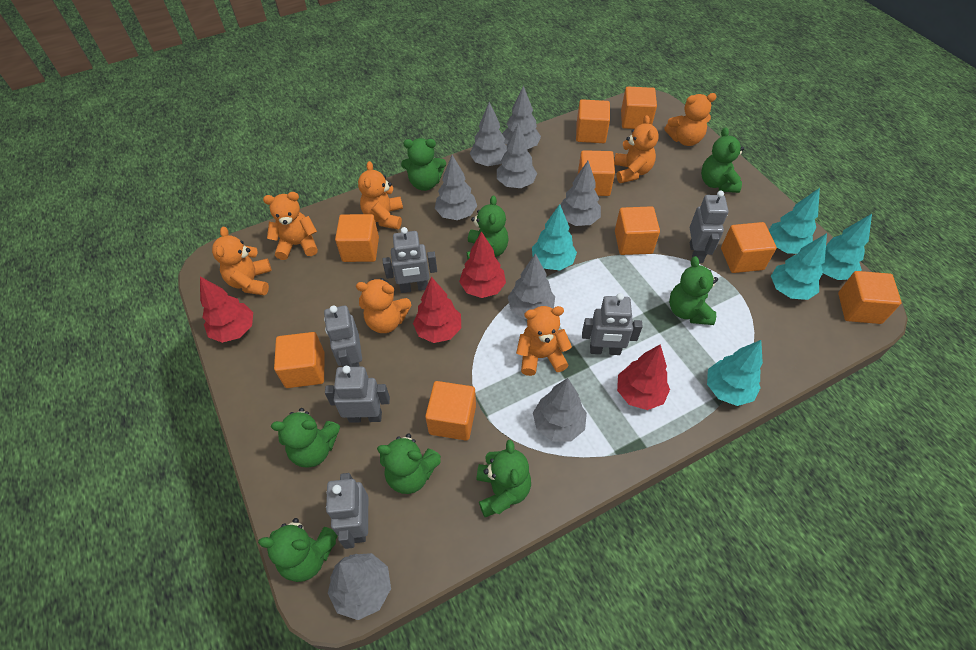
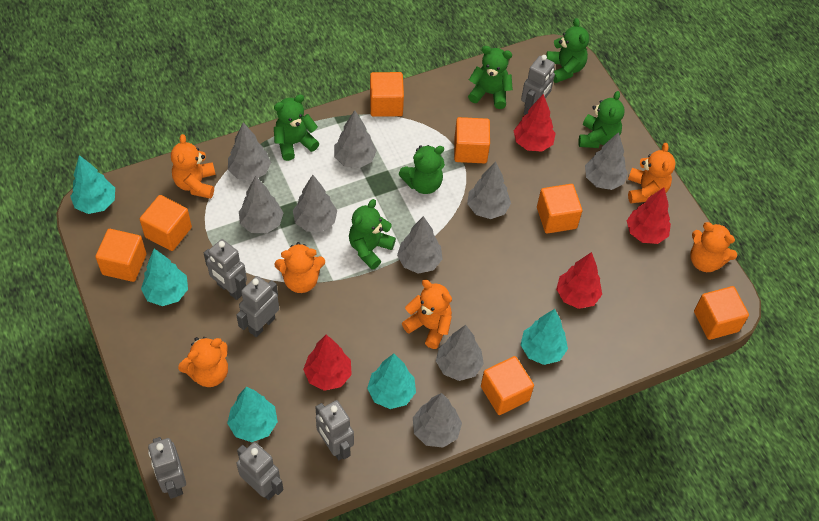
green teddy bear: [258,518,338,582] [271,408,340,468] [377,434,441,494] [401,138,446,191] [467,195,509,259] [476,439,531,517] [669,256,718,325] [701,127,744,193] = 8 -> [274,94,319,161] [349,199,396,270] [399,145,445,194] [468,46,513,109] [546,18,589,83] [578,91,625,148] = 6
grey tree: [328,553,391,620] [435,155,477,220] [469,102,507,166] [497,123,537,188] [502,85,541,149] [508,253,555,319] [533,378,587,441] [561,161,601,226] = 8 -> [228,122,271,181] [239,176,283,234] [293,175,338,232] [334,110,377,168] [397,216,442,274] [413,393,462,448] [436,325,484,381] [467,161,511,219] [585,132,628,190] = 9
orange cube: [274,332,325,388] [335,214,379,262] [425,381,476,441] [576,99,610,143] [578,150,615,196] [615,206,660,255] [621,87,657,129] [721,222,777,273] [838,271,901,324] = 9 -> [95,229,147,282] [140,195,192,251] [370,72,404,117] [454,117,490,163] [481,356,534,415] [537,184,582,234] [694,286,749,340] = 7
orange teddy bear: [212,227,272,295] [263,192,318,260] [356,278,411,333] [358,161,403,229] [516,306,572,376] [614,115,659,183] [665,93,717,146] = 7 -> [171,134,215,199] [178,337,228,387] [274,242,325,293] [402,280,452,349] [628,143,675,203] [690,222,737,272] = 6

